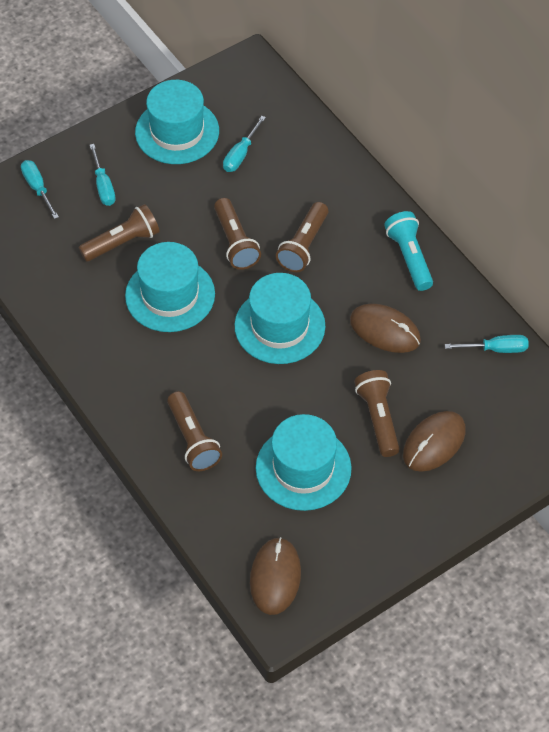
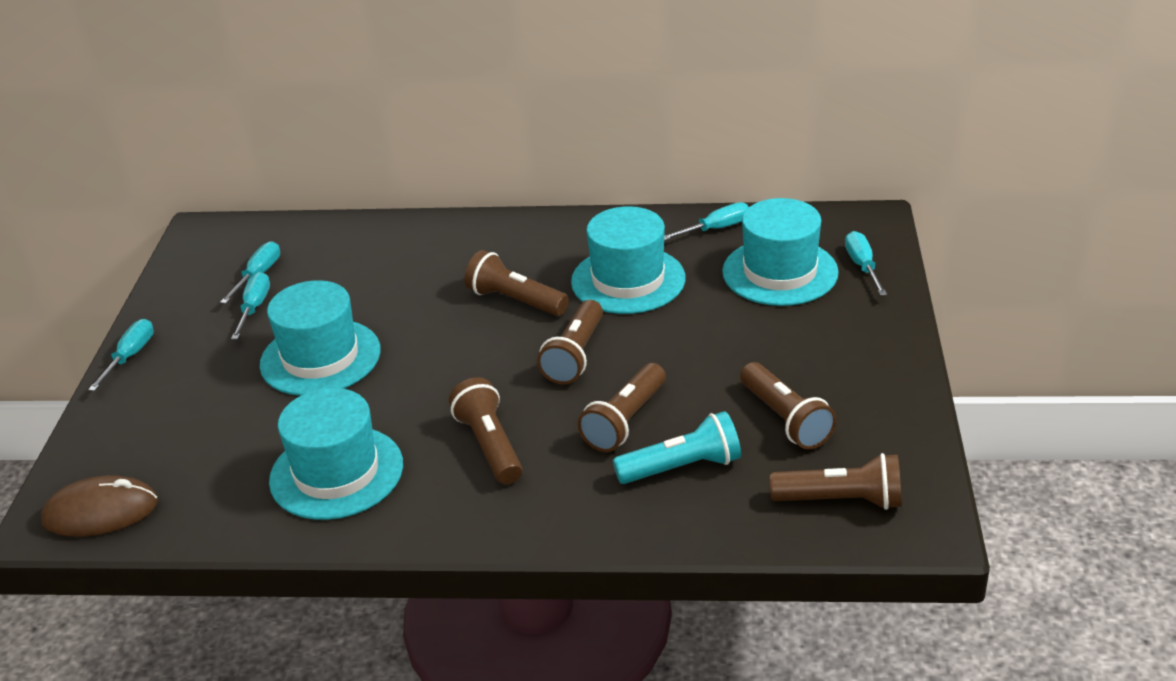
brown flashlight: [79,204,160,262] [167,391,222,471] [214,198,261,270] [276,202,328,272] [354,370,399,457] = 5 -> [449,377,522,484] [464,250,569,316] [537,300,603,384] [577,363,666,452] [740,362,837,449] [770,453,902,510] = 6
brown mouse: [250,537,301,615] [350,303,421,353] [403,411,466,472] = 3 -> [41,475,158,537] = 1
turquoise screwdriver: [21,160,59,219] [90,144,115,206] [223,116,266,172] [445,335,529,353] = 4 -> [88,319,154,391] [220,241,280,304] [231,272,270,340] [664,202,749,241] [845,231,887,296] = 5

